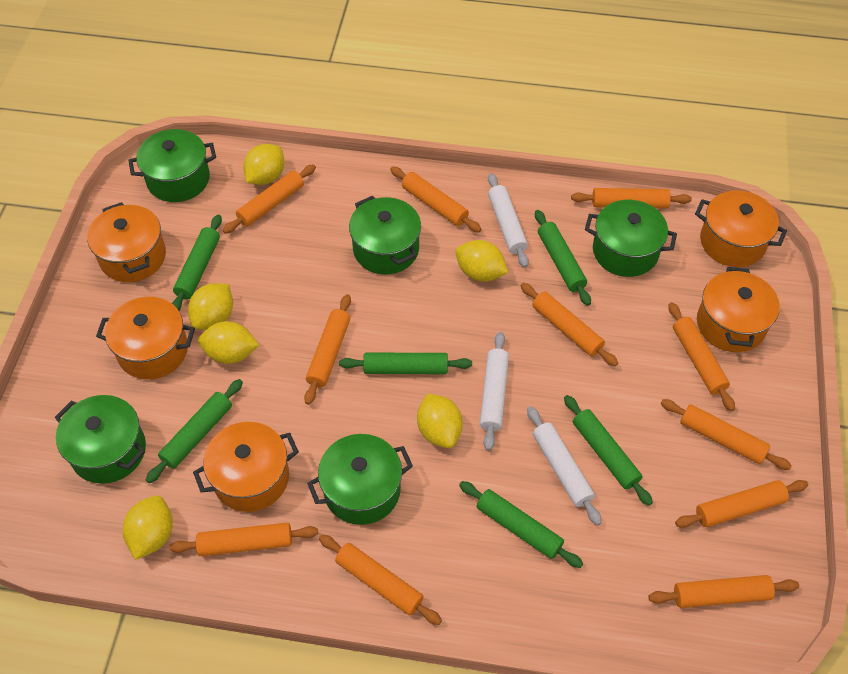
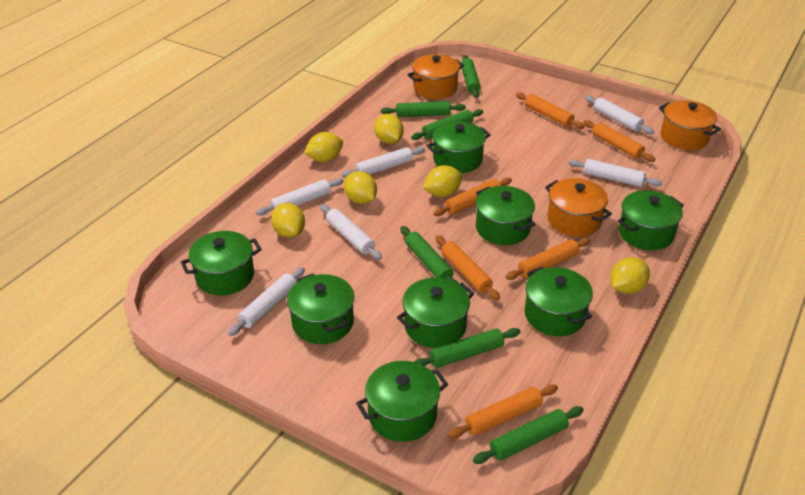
green pot: [55,395,146,484] [128,129,216,202] [307,434,413,525] [349,196,421,274] [585,200,677,277] = 5 -> [181,231,262,296] [287,273,354,344] [356,361,448,442] [397,278,474,348] [427,121,491,173] [476,186,536,245] [525,267,593,336] [618,190,684,250] = 8
orange pot: [87,202,166,282] [96,297,195,380] [193,422,299,512] [695,190,787,267] [697,267,780,352] = 5 -> [407,54,464,99] [545,178,612,237] [659,100,721,150] = 3
orange rolling pin: [169,523,318,556] [223,164,316,234] [304,294,351,405] [319,534,442,625] [390,166,481,232] [520,283,618,366] [571,188,692,208] [648,575,799,608] [660,399,792,470] [668,302,735,411] [675,480,808,528] = 11 -> [434,178,512,216] [435,235,500,300] [448,384,558,439] [506,238,591,280] [516,92,584,129] [583,120,656,162] = 6
white rolling pin: [480,332,509,451] [488,173,529,268] [527,407,602,525] = 3 -> [228,267,305,336] [256,178,344,216] [321,204,382,260] [342,147,425,178] [568,159,663,187] [585,95,654,134] = 6

